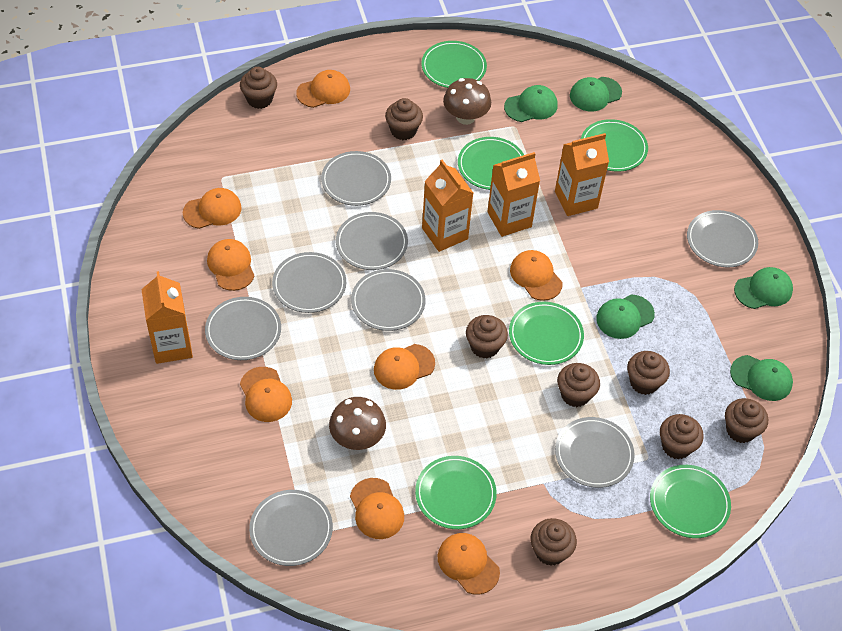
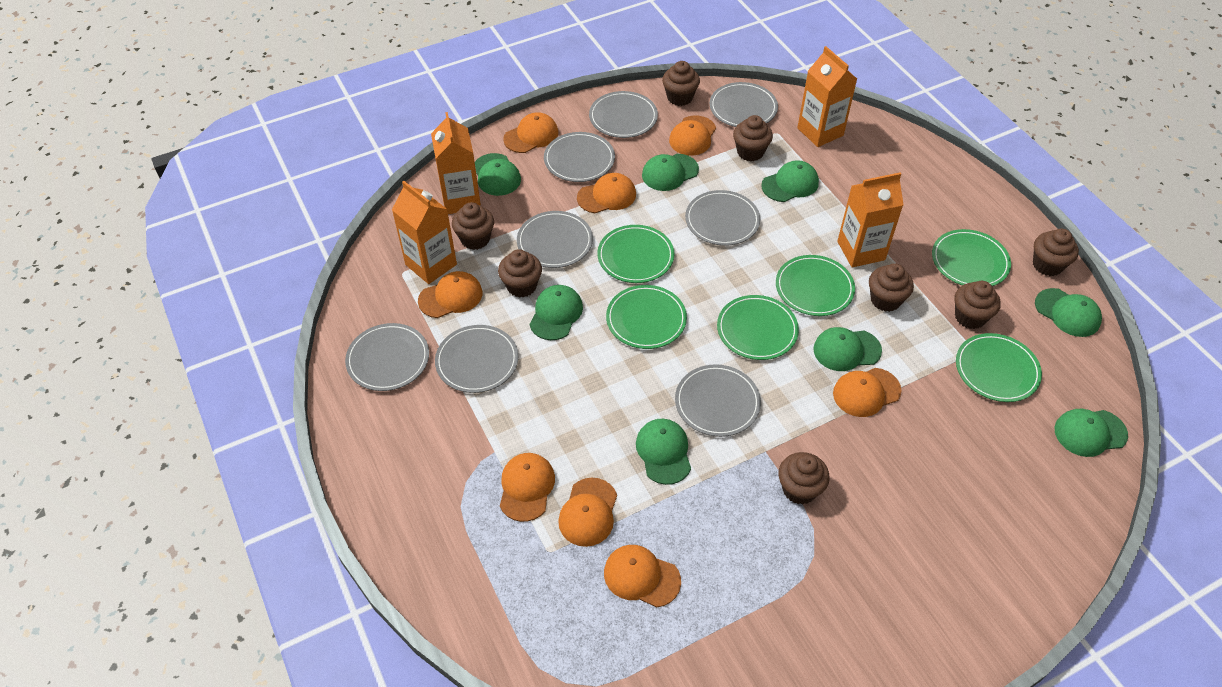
brown mushroom: [329,397,386,450] [443,78,491,125] = 2 -> none = 0
green cap: [504,85,558,122] [570,77,622,112] [596,295,655,339] [730,355,793,401] [734,267,793,309] = 5 -> [475,153,521,196] [530,285,583,340] [636,419,691,485] [642,154,699,191] [761,160,819,202] [813,327,882,371] [1035,288,1102,337] [1055,409,1128,457] = 8

